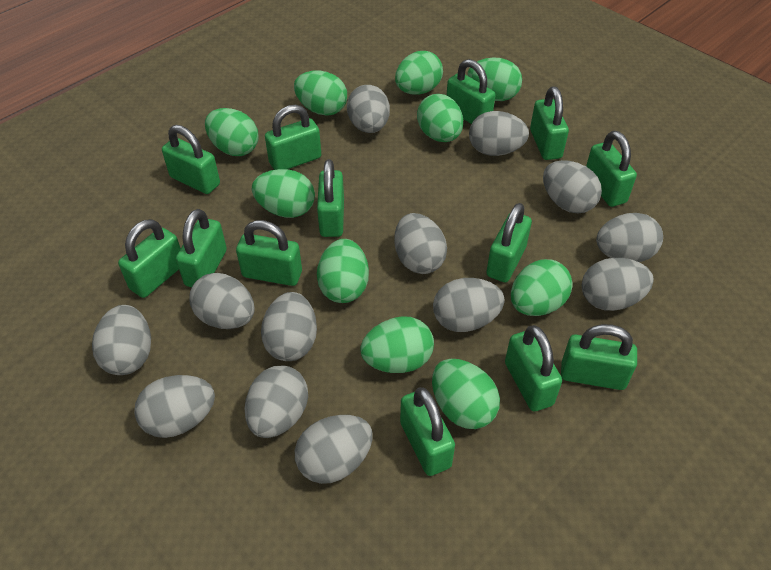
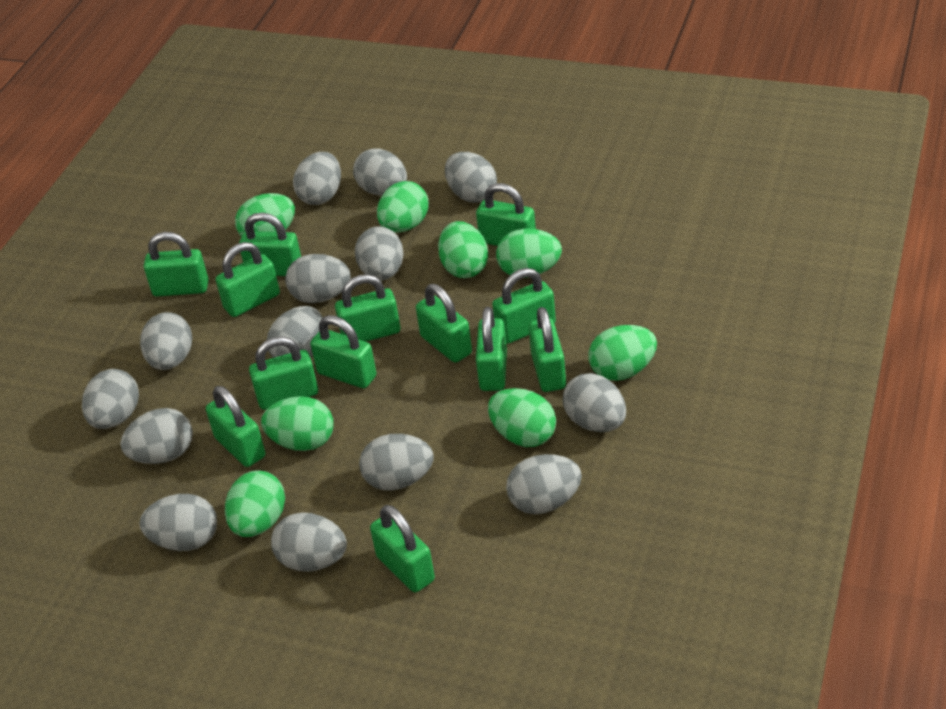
green egg: [205,108,259,156] [252,169,315,218] [294,70,347,116] [317,239,369,303] [360,316,434,373] [395,51,443,95] [417,94,463,142] [432,359,500,429] [467,57,522,101] [511,259,573,316] = 10 -> [225,470,285,537] [235,193,295,237] [261,396,334,451] [377,181,429,233] [438,221,488,278] [488,388,556,447] [496,228,562,278] [588,325,657,381] = 8
grey egg: [92,305,151,375] [134,375,215,438] [189,273,255,329] [245,366,308,438] [261,292,317,361] [295,415,373,484] [347,85,390,133] [394,213,447,274] [433,278,505,332] [469,111,529,156] [543,160,602,214] [582,258,654,311] [596,213,663,262] = 13 -> [82,369,139,429] [120,408,193,464] [140,312,192,370] [140,494,217,551] [267,306,323,358] [271,512,347,572] [285,254,351,303] [293,152,341,205] [353,148,407,196] [355,226,404,280] [359,434,434,491] [445,152,497,203] [506,454,582,514] [562,373,626,432] = 14

